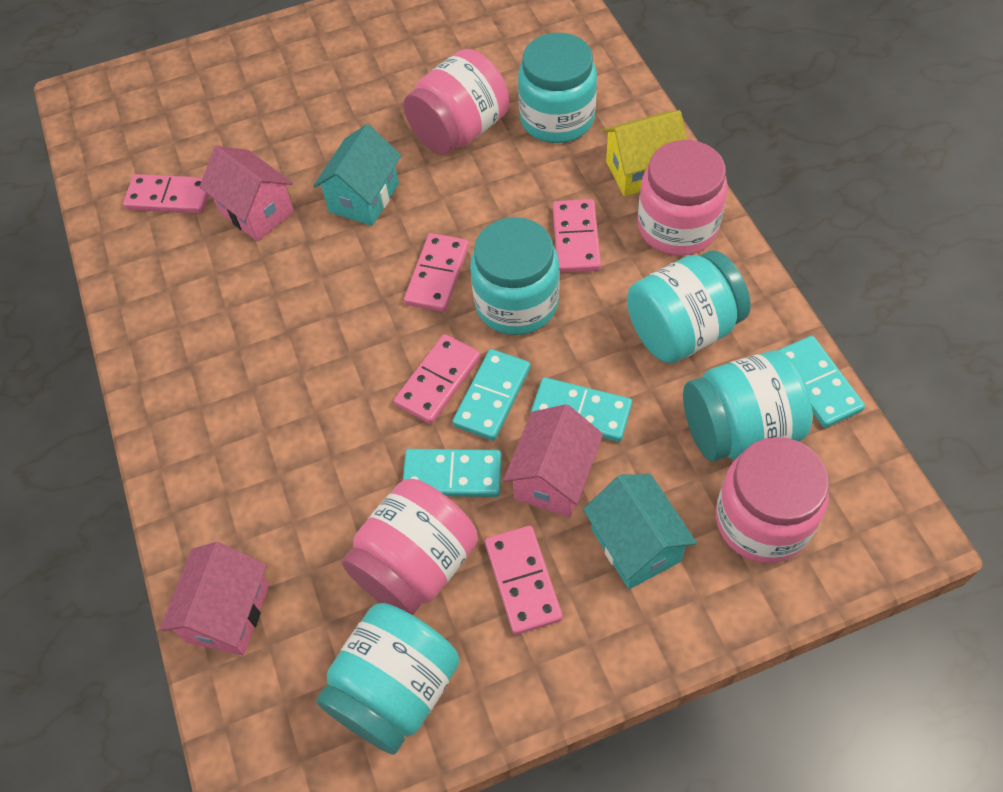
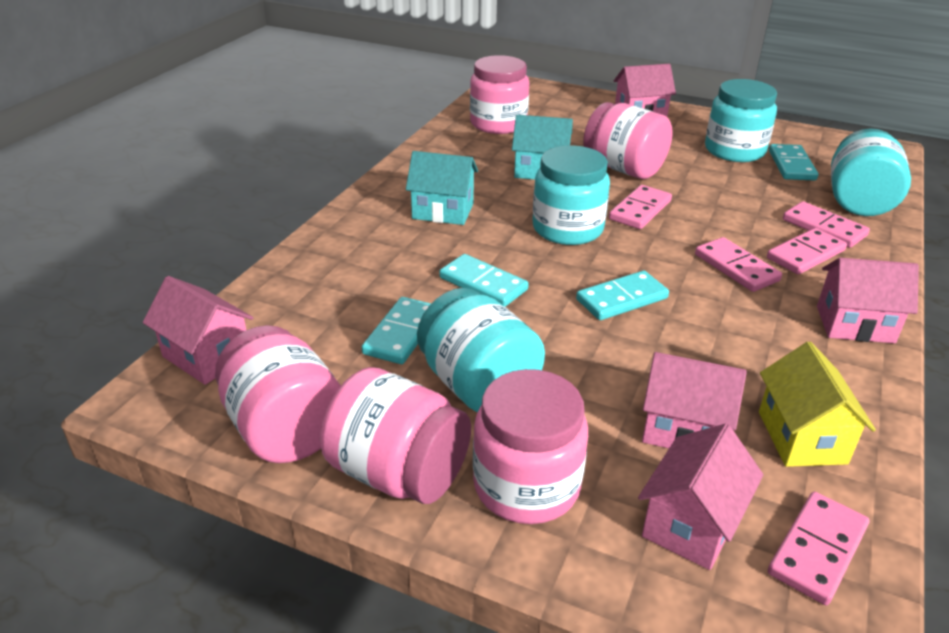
pink house: [159,542,269,656] [200,146,294,241] [503,404,603,517] = 3 -> [143,276,253,385] [614,64,676,117] [638,424,763,570] [642,352,747,448] [817,258,919,343] = 5
pink jar: [342,479,478,615] [403,49,509,155] [638,140,728,256] [716,437,829,563] = 4 -> [215,325,341,463] [320,367,471,504] [470,55,529,134] [473,369,588,524] [583,102,673,179] = 5
turquoise jar: [316,603,460,755] [470,217,560,335] [518,33,597,143] [627,250,751,364] [683,351,813,461] = 5 -> [417,288,545,412] [533,146,610,245] [705,79,777,162] [831,128,911,216] = 4

